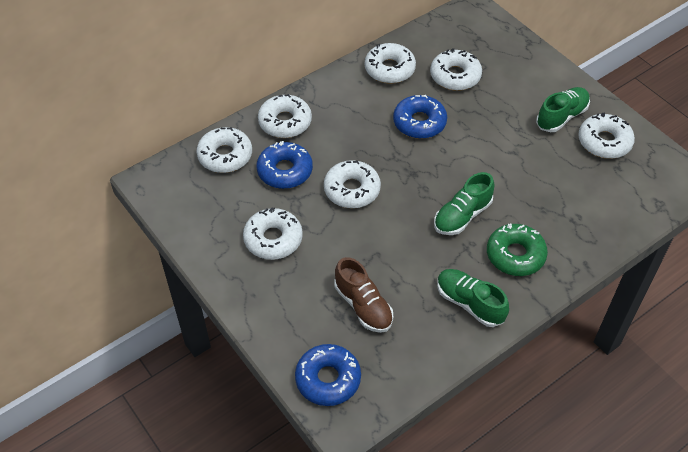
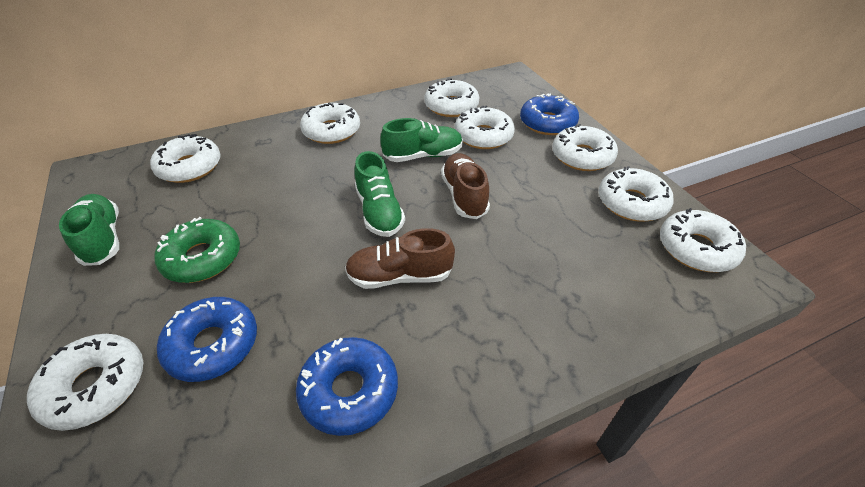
brown shoe: [334,257,393,333] = 1 -> [345,228,455,289] [441,153,490,219] = 2
white donut: [197,127,252,173] [243,207,303,260] [258,94,312,138] [324,160,381,208] [365,43,416,84] [430,48,482,91] [578,113,635,159] = 7 -> [27,334,143,431] [150,134,221,183] [300,103,360,144] [424,78,480,117] [455,106,515,149] [552,124,618,171] [599,166,674,222] [660,208,746,272] = 8

